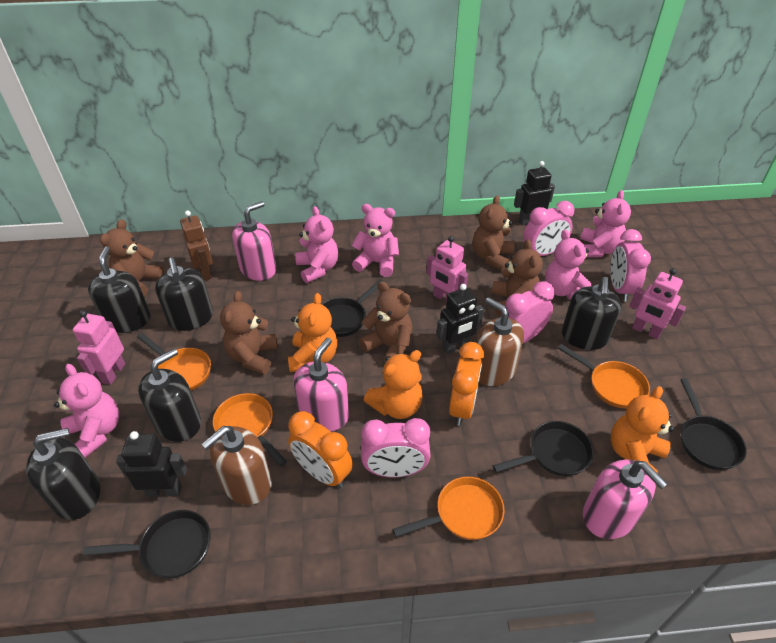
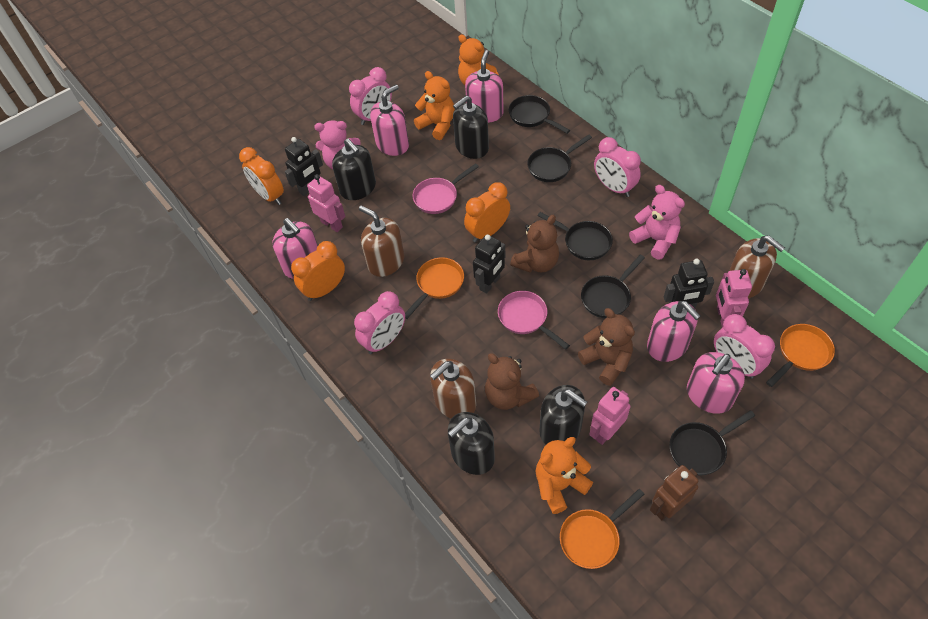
black pan: [83,510,210,579] [322,279,384,337] [493,421,593,476] [680,378,747,470] = 4 -> [509,95,570,134] [527,134,592,182] [538,212,613,260] [581,255,645,318] [669,410,755,475] = 5
black soap dispenser: [26,428,100,520] [88,246,151,333] [138,348,201,442] [155,258,213,331] [562,277,622,350] = 5 -> [332,138,376,200] [448,412,495,475] [453,96,489,159] [539,385,587,445] = 4
brown soap dispenser: [202,426,272,505] [477,297,524,386] = 2 -> [359,206,404,277] [430,359,476,419] [729,235,785,298] = 3
brown teddy bear: [100,219,164,296] [220,291,278,375] [359,281,413,361] [473,195,515,270] [491,239,543,316] = 5 -> [485,353,539,410] [510,215,559,273] [578,308,635,386] = 3
orange clock: [288,411,353,488] [449,342,484,426] = 2 -> [239,147,284,205] [291,241,345,301] [464,182,510,242] = 3
orange pan: [137,333,211,391] [213,393,287,467] [393,477,505,540] [558,344,650,408] = 4 -> [405,257,464,319] [560,489,644,569] [766,324,835,387] = 3
pink pan: none = 0 -> [413,163,479,214] [498,291,570,350] = 2
pink soap dispenser: [232,201,276,281] [293,338,349,431] [583,460,667,539] = 3 -> [272,218,318,279] [370,85,409,156] [465,50,504,123] [647,301,700,362] [687,352,745,414] = 5
pink teddy bear: [54,364,119,458] [295,206,338,283] [351,204,399,277] [545,230,591,299] [580,190,631,257] = 5 -> [314,120,361,169] [629,185,685,259] = 2

